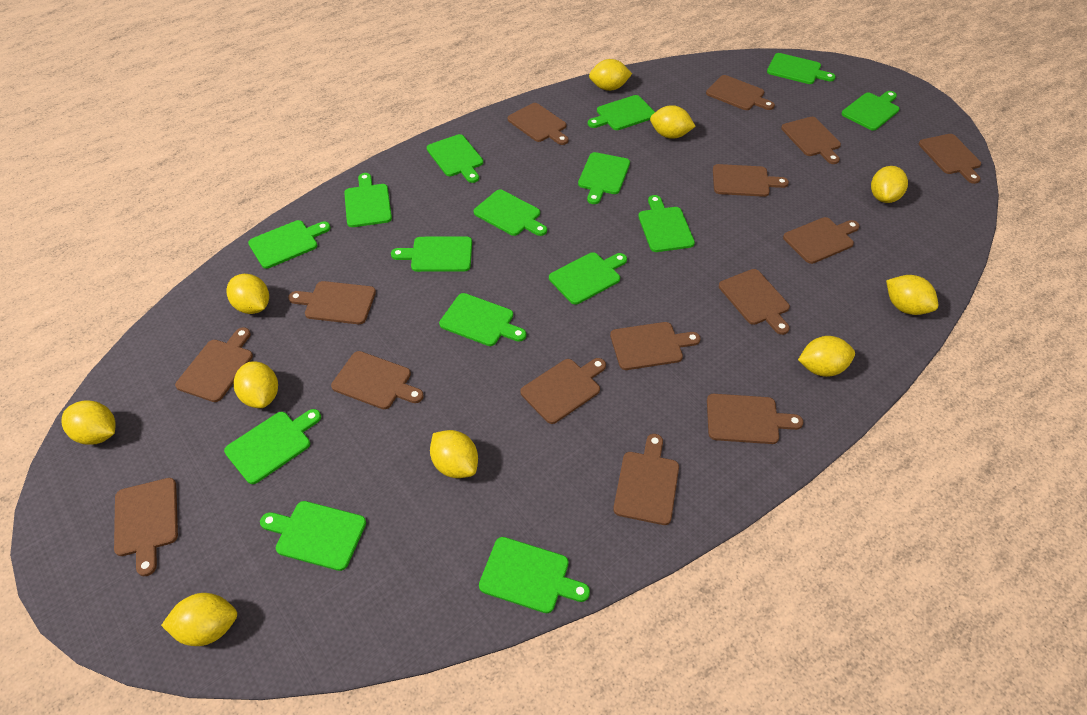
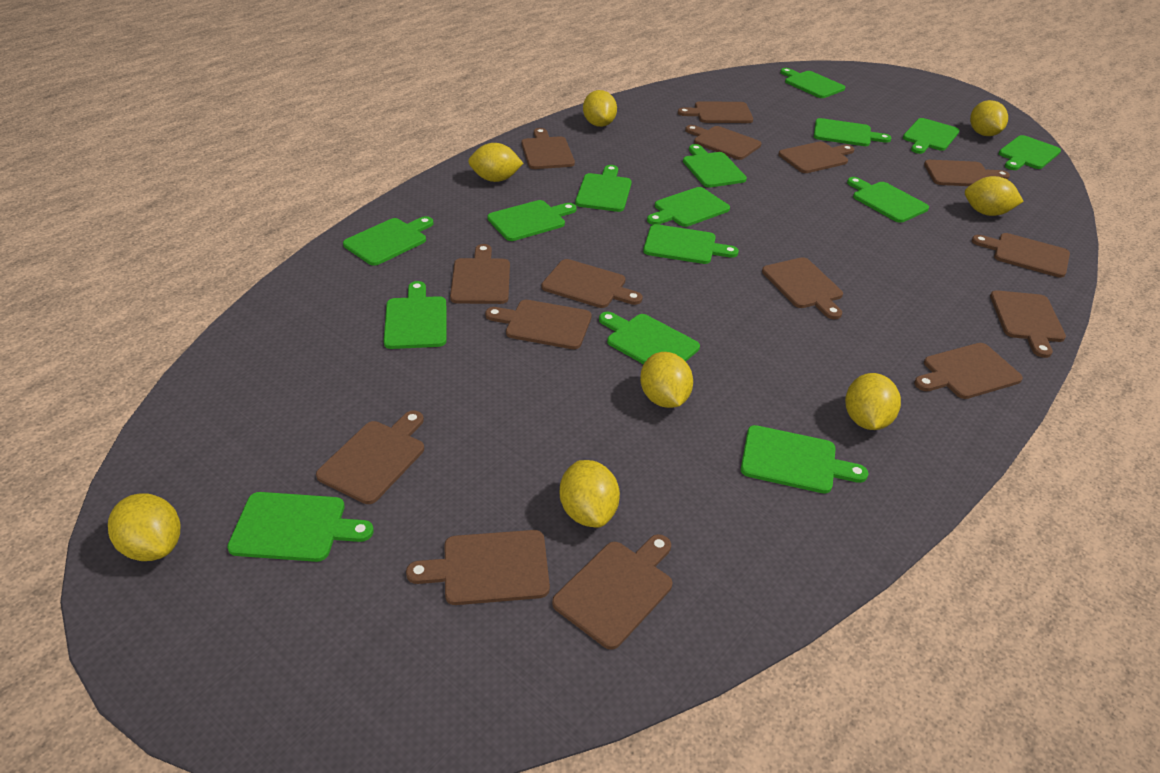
yellow lemon: [62,401,116,445] [161,593,237,646] [226,274,269,314] [234,361,278,408] [430,430,478,478] [589,59,632,91] [650,105,696,139] [798,336,855,377] [871,166,908,203] [886,275,938,315] = 10 -> [108,493,180,561] [468,143,524,182] [560,460,620,528] [583,90,617,127] [640,352,693,408] [845,373,901,430] [965,176,1024,216] [970,100,1008,136] = 8

